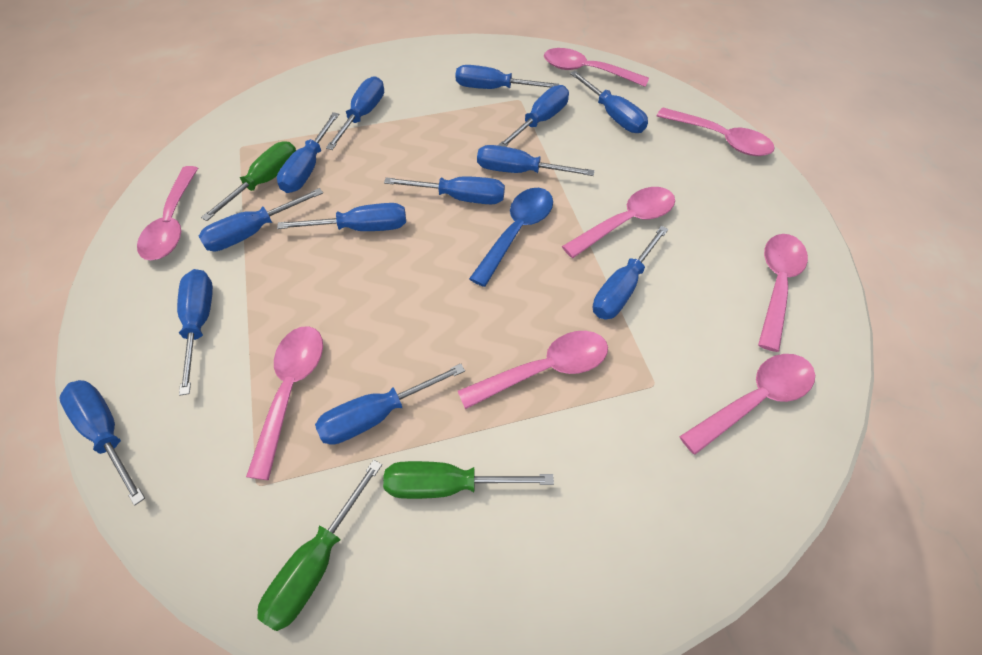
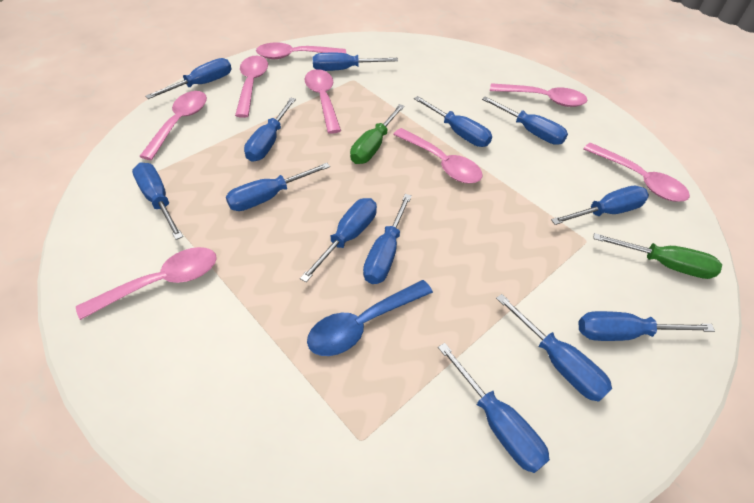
green screwdriver: [201,141,296,221] [257,460,382,631] [383,461,554,499] = 3 -> [350,104,405,164] [593,233,722,279] = 2

